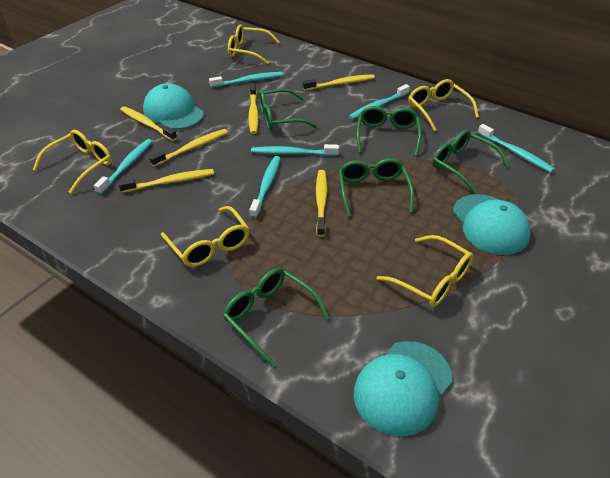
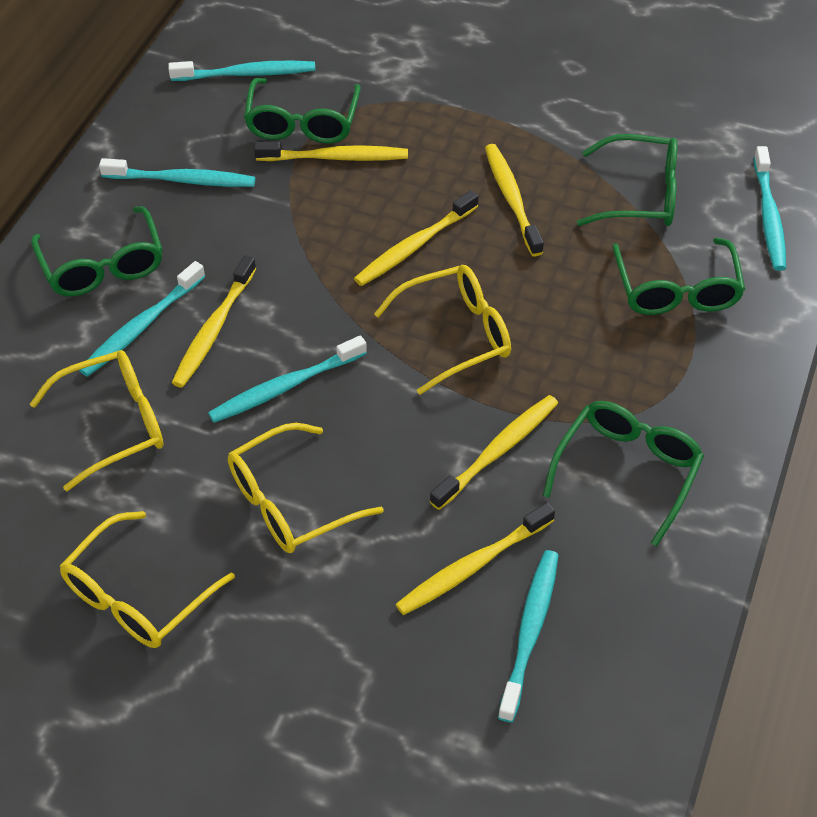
turquoise cap: [143,83,204,130] [354,341,453,436] [453,194,531,255] = 3 -> none = 0
yellow glasses: [33,130,112,194] [161,206,250,267] [228,24,280,64] [376,235,473,307] [408,79,479,131] = 5 -> [30,350,164,492] [59,511,235,648] [228,423,384,553] [374,265,511,395] = 4

